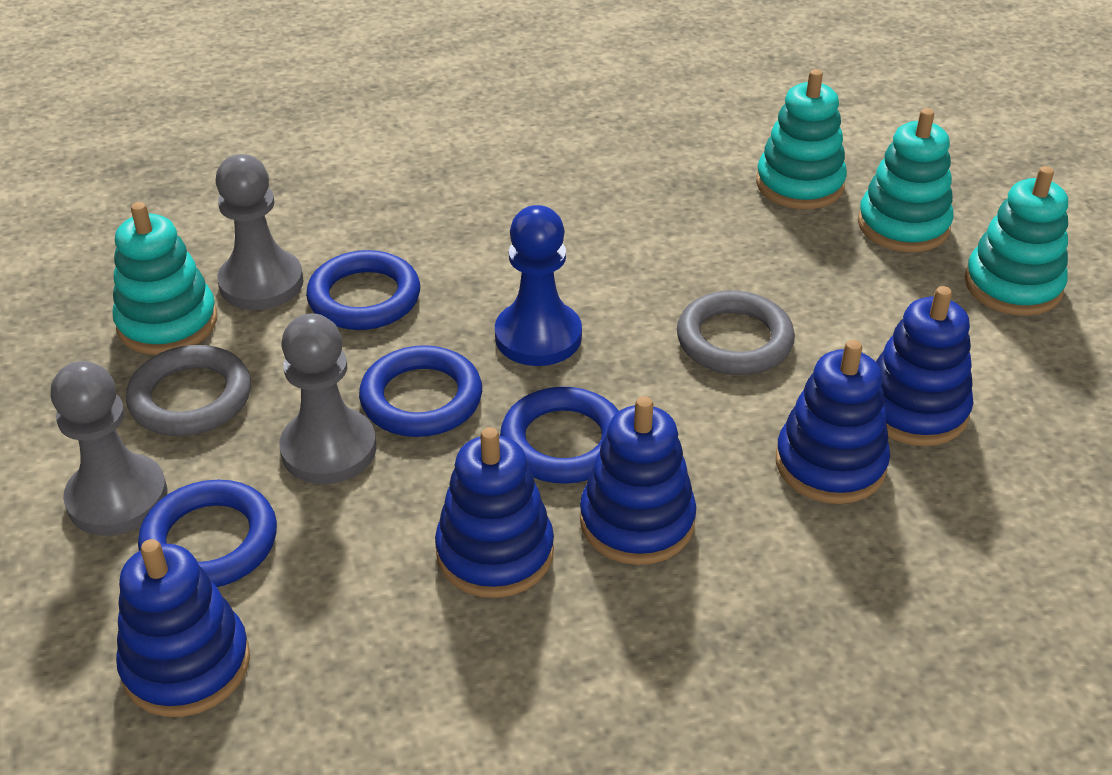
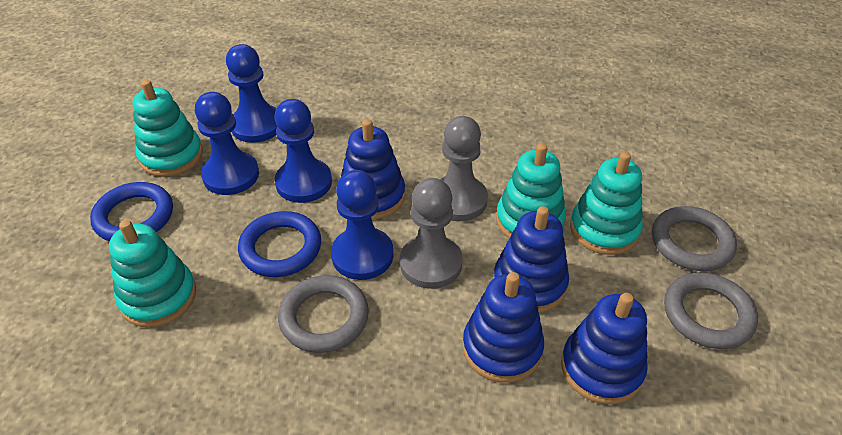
blue pawn: [495,205,582,366] = 1 -> [195,92,259,195] [226,44,277,143] [274,99,332,203] [331,170,394,280] = 4
blue ring: [138,480,277,587] [306,250,420,330] [359,345,482,437] [500,387,619,484] = 4 -> [90,182,173,241] [238,211,321,277] = 2
blue stacking toy: [116,539,250,717] [435,427,554,598] [580,396,696,565] [776,340,890,504] [876,286,973,446] = 5 -> [341,119,405,220] [463,272,544,383] [493,206,569,313] [561,293,648,404] = 4
grey pawn: [51,361,168,536] [216,154,303,310] [279,313,377,484] = 3 -> [400,178,463,289] [440,116,488,221] = 2
grey ring: [126,345,251,436] [677,291,795,375] = 2 -> [278,275,369,353] [652,206,737,271] [664,272,758,349] = 3

